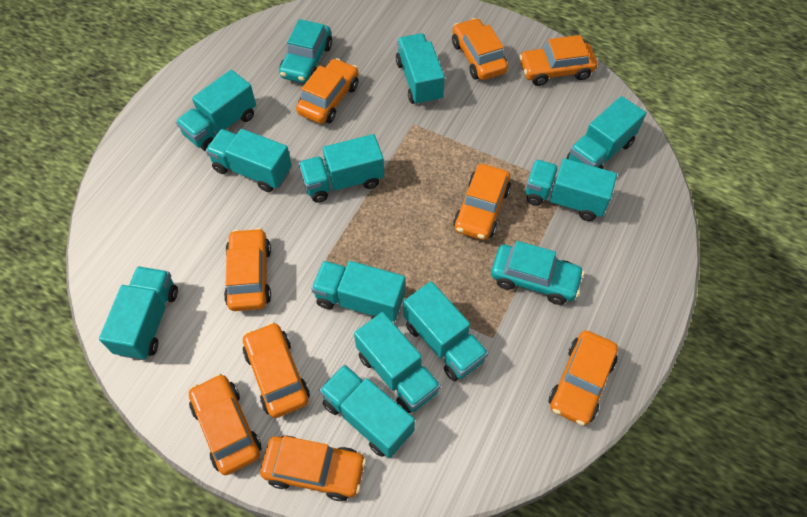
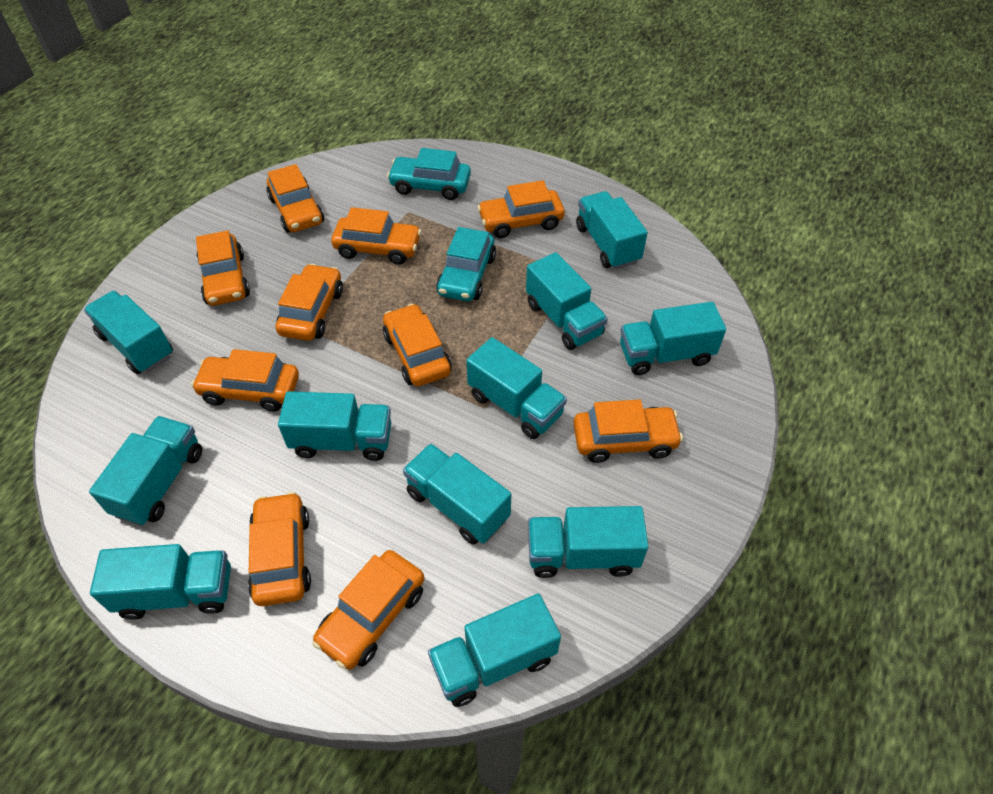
orange car: [189,373,262,475] [224,228,271,311] [243,322,310,418] [260,435,366,501] [296,58,359,124] [452,18,508,80] [453,164,511,240] [519,35,597,86] [549,330,618,426] = 9 -> [191,349,299,411] [196,230,250,306] [248,492,311,606] [266,164,324,233] [276,264,343,341] [312,550,425,670] [331,207,422,264] [383,303,452,387] [477,180,565,238] [573,399,683,463] = 10

